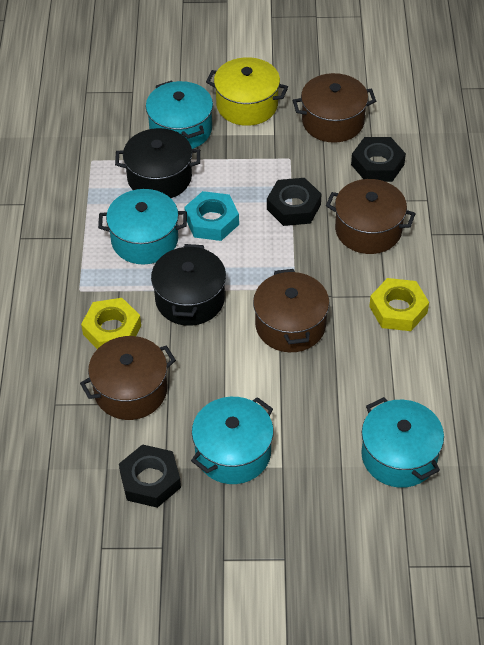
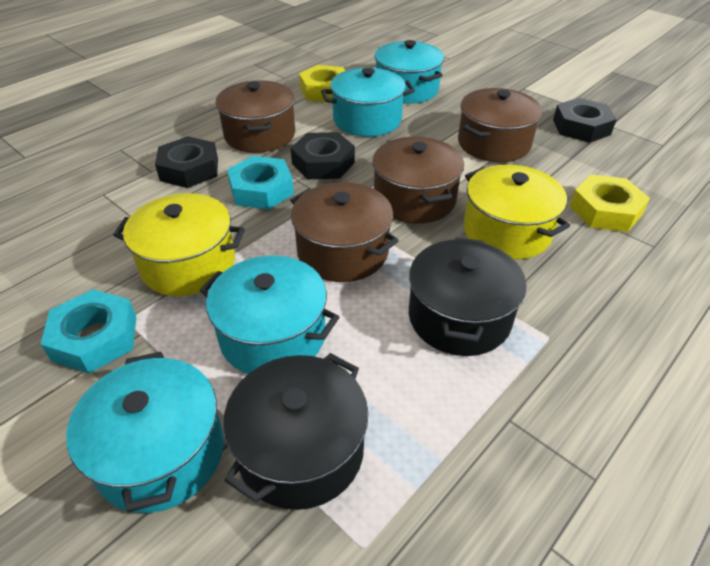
turquoise nut: [184,191,239,241] = 1 -> [41,289,136,374] [227,156,294,210] = 2
yellow pot: [206,57,288,126] = 1 -> [113,193,245,296] [463,165,570,259] = 2

